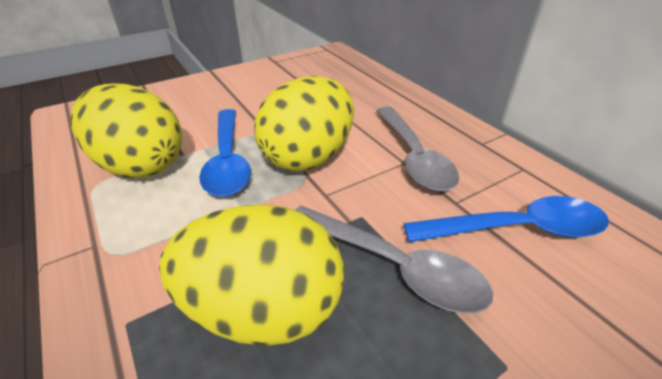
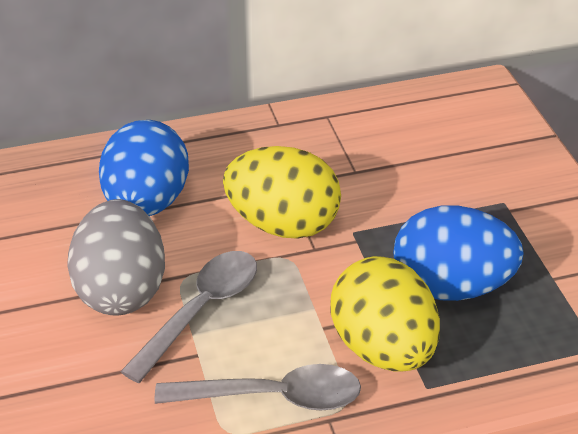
blue egg: none = 0 -> [99,120,189,216] [393,206,524,301] = 2
blue spoon: [199,109,251,197] [403,196,609,242] = 2 -> none = 0
grey egg: none = 0 -> [67,199,165,316] = 1
yellow egg: [71,83,182,178] [159,204,344,346] [255,76,354,171] = 3 -> [223,146,341,239] [330,256,440,372] = 2

